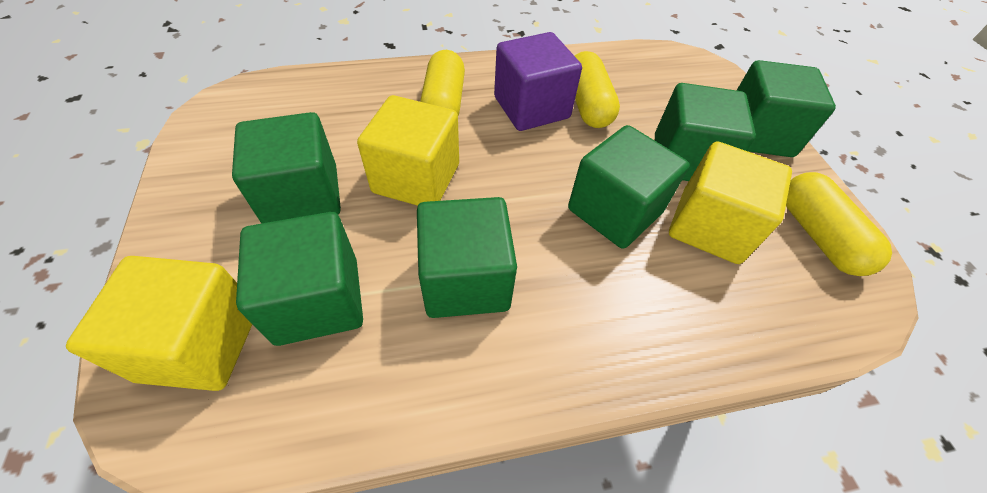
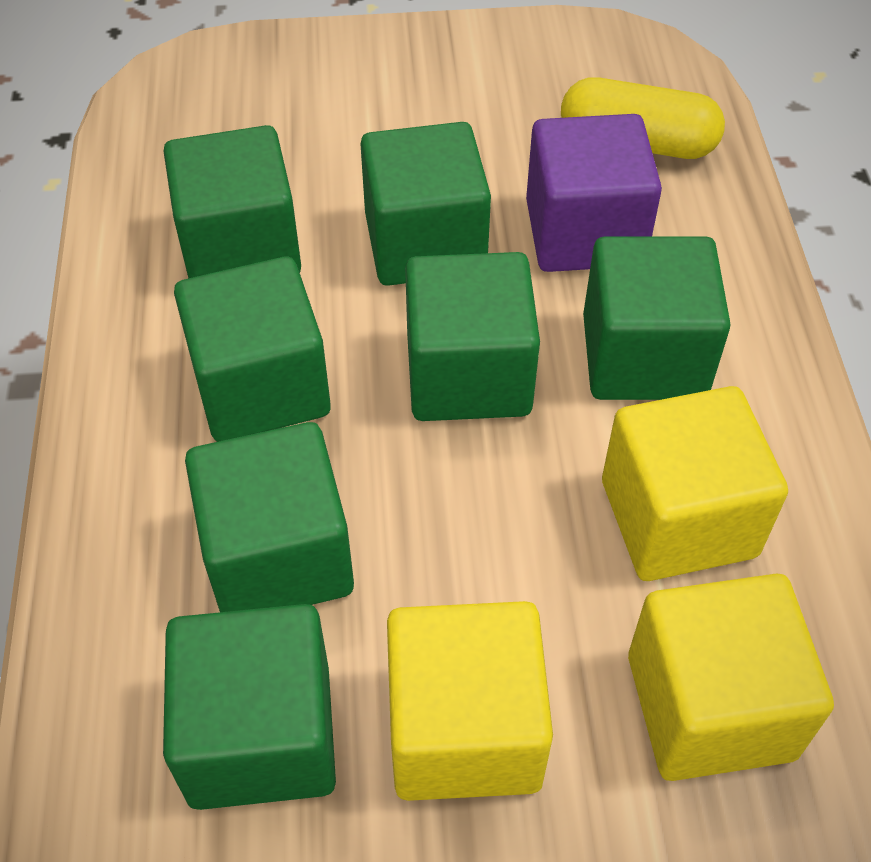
green cube: [232,112,341,224] [236,212,363,346] [417,197,517,318] [568,125,689,249] [655,83,756,181] [737,60,836,157] = 6 -> [163,125,301,279] [163,604,336,810] [174,257,331,442] [185,422,354,612] [360,122,491,286] [405,252,540,421] [583,236,731,400] = 7
yellow capsule: [420,50,465,115] [575,51,620,128] [786,172,892,276] = 3 -> [561,77,725,159] = 1

